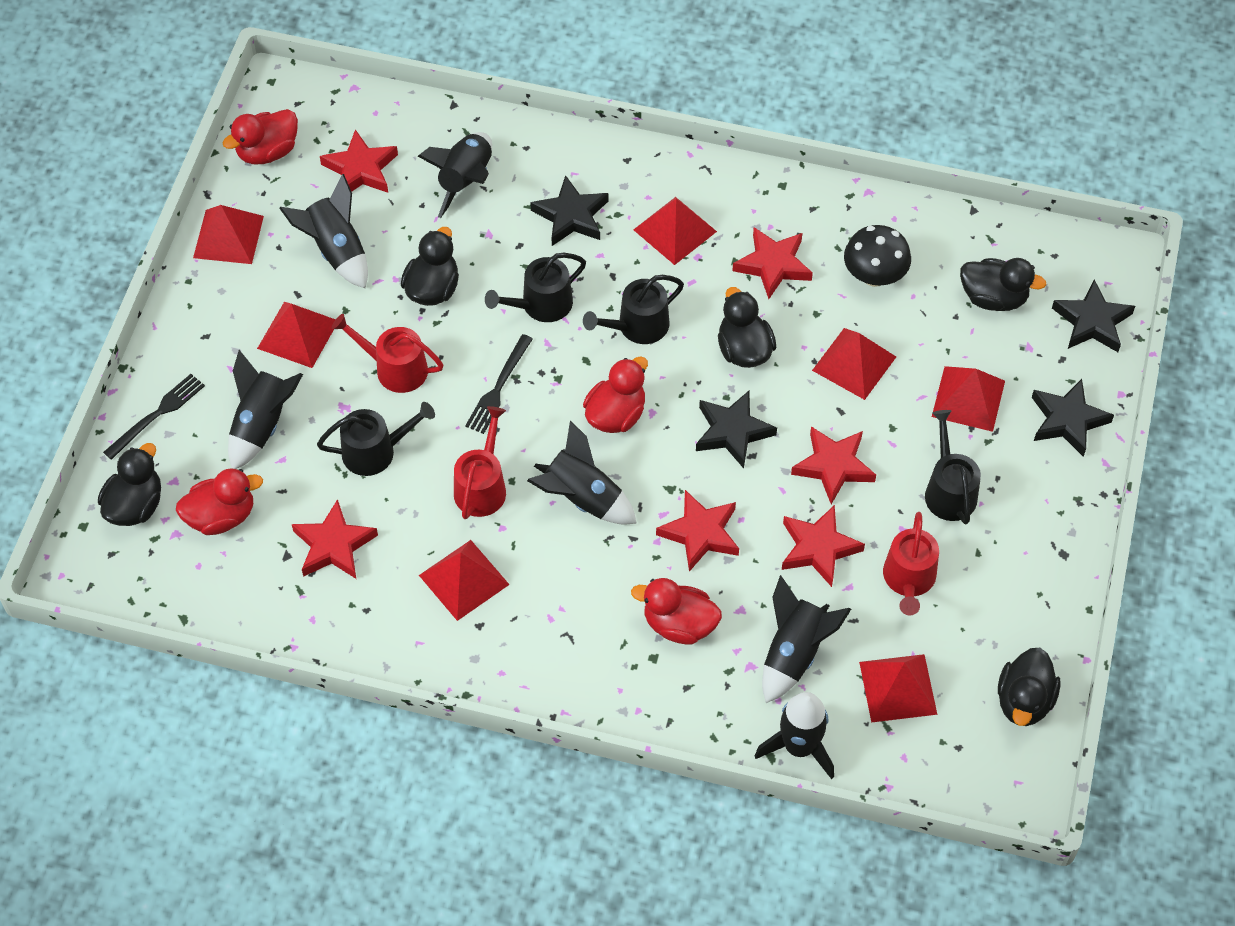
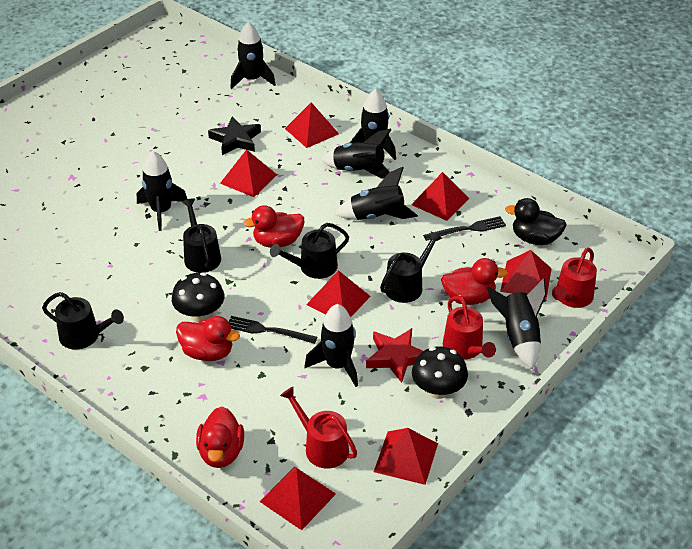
black duck: [98,443,161,526] [401,227,459,306] [718,287,776,368] [960,258,1046,311] [998,648,1060,726] = 5 -> [505,198,567,245] = 1
black mushroom: [844,225,911,287] = 1 -> [172,272,224,322] [412,346,468,399] = 2
black rocket: [228,350,303,469] [279,174,368,288] [418,132,492,218] [527,421,637,525] [755,692,834,779] [762,575,851,703] = 6 -> [137,151,187,231] [230,22,276,89] [304,304,358,387] [322,129,391,178] [336,167,418,220] [350,89,396,160] [487,278,546,369] = 7
black star: [530,175,608,246] [696,391,777,469] [1032,379,1114,457] [1052,279,1135,352] = 4 -> [208,116,261,155] = 1
red star: [292,499,378,579] [320,129,398,193] [656,490,739,572] [732,227,813,299] [782,505,865,587] [791,426,876,504] = 6 -> [366,328,423,383] = 1

